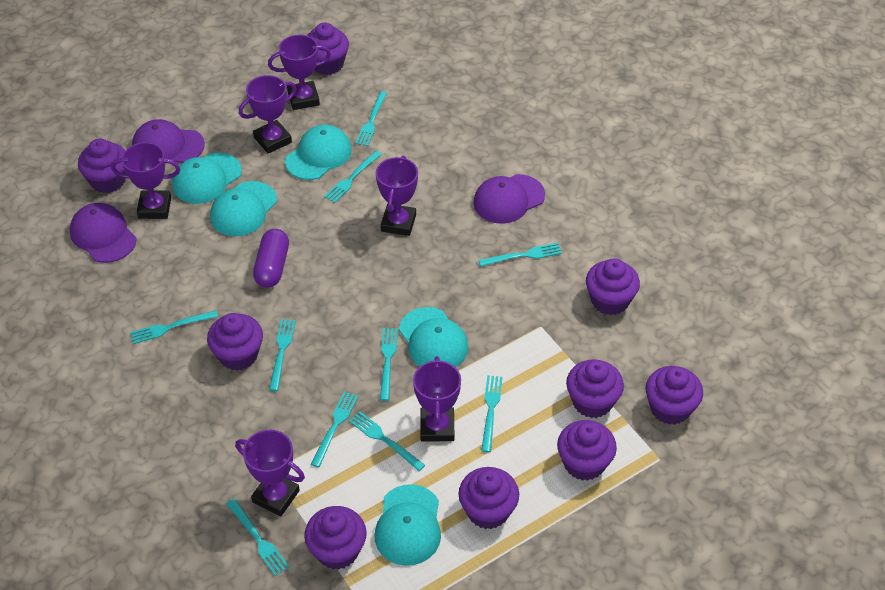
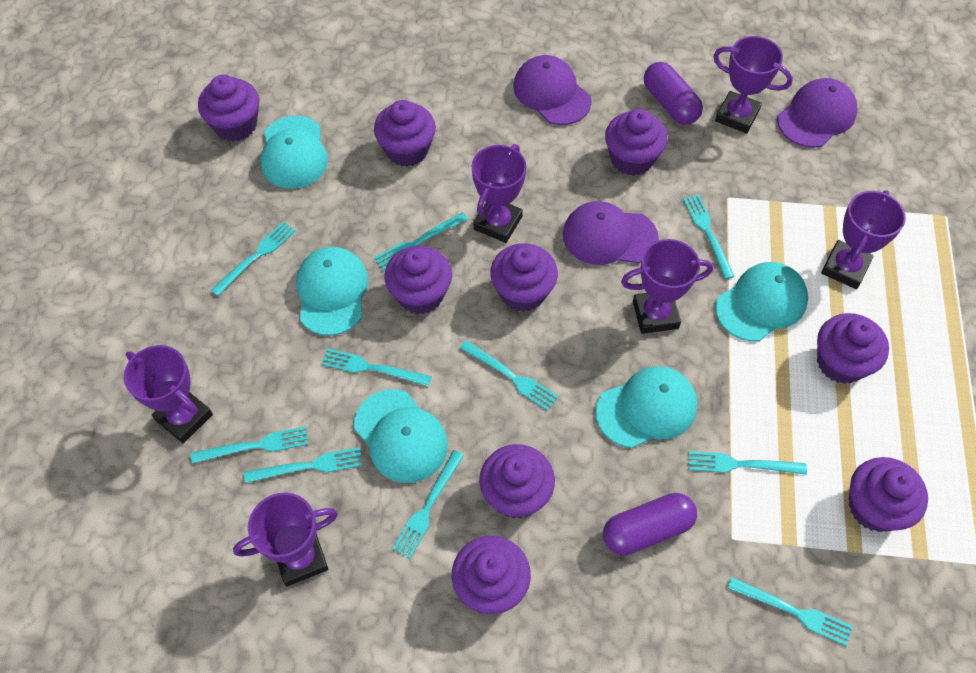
purple capsule: [253,229,289,288] = 1 -> [603,493,697,555] [644,62,703,125] = 2

